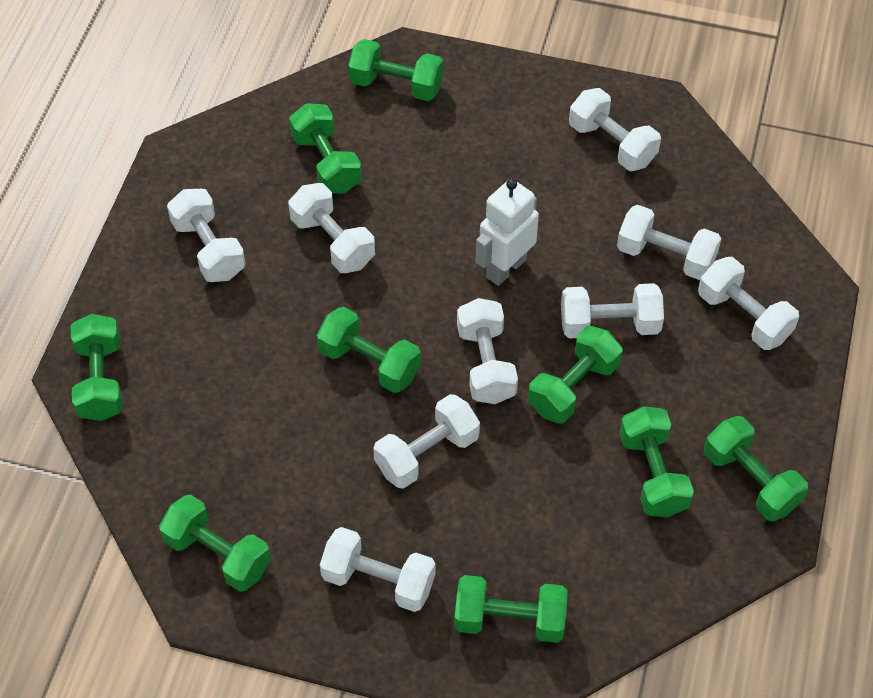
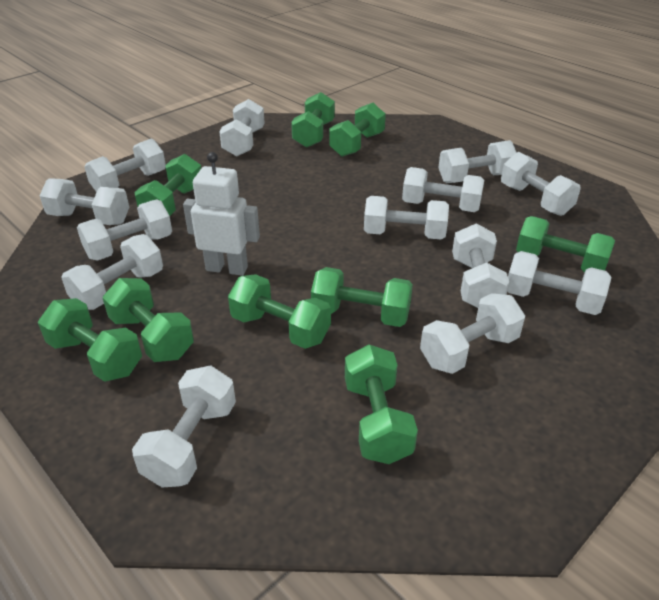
white dumbbell: [167,189,246,282] [288,183,375,273] [320,527,436,612] [373,394,480,489] [457,298,518,404] [561,283,664,339] [569,88,661,171] [617,205,721,280] [698,257,799,350] = 9 -> [40,178,129,225] [61,234,163,310] [77,199,172,260] [84,139,166,192] [132,365,236,487] [219,99,265,156] [364,196,449,240] [402,167,484,212] [420,293,525,374] [438,140,517,183] [452,223,509,308] [501,152,581,216] [507,251,612,315] = 13

